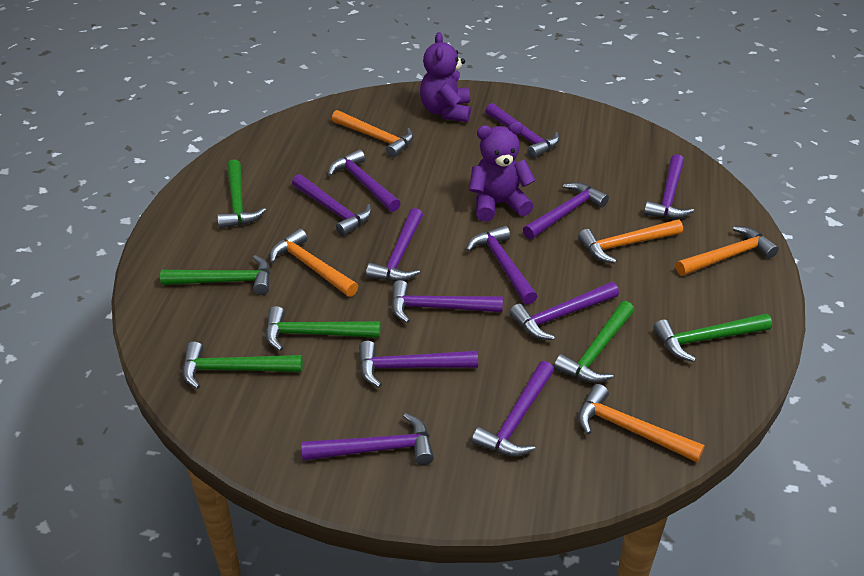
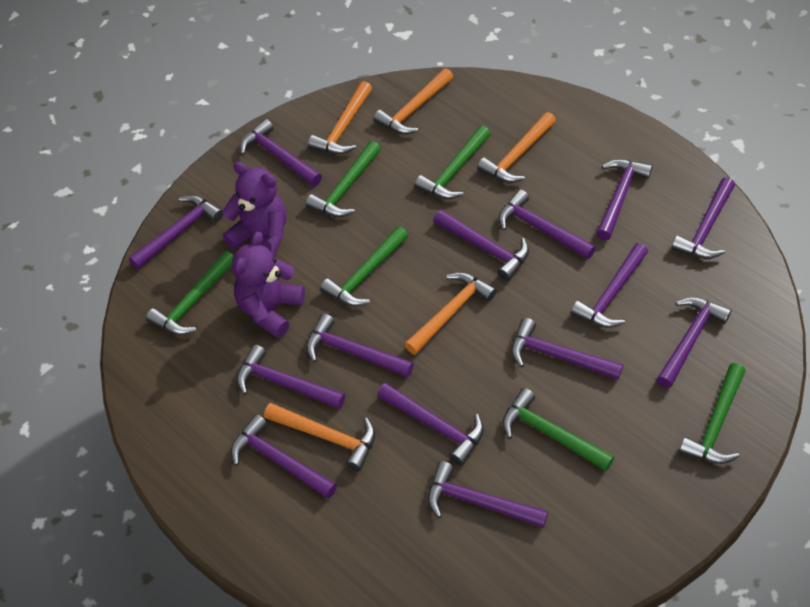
purple hammer: [292,174,372,236] [301,413,434,465] [328,149,400,212] [359,341,478,388] [366,208,423,281] [391,280,503,323] [466,226,537,305] [472,361,554,456] [485,103,560,159] [509,282,619,340] [523,182,609,239] [644,154,694,219] = 12 -> [129,195,223,269] [231,414,337,499] [237,345,345,409] [240,119,322,186] [306,314,414,378] [377,383,484,466] [428,461,548,528] [433,210,529,281] [499,189,596,259] [511,318,623,380] [571,243,648,328] [596,159,653,240] [657,297,731,388] [671,177,735,259] = 14

